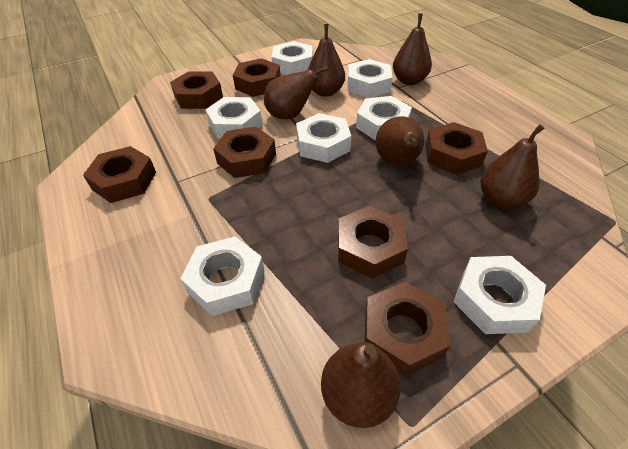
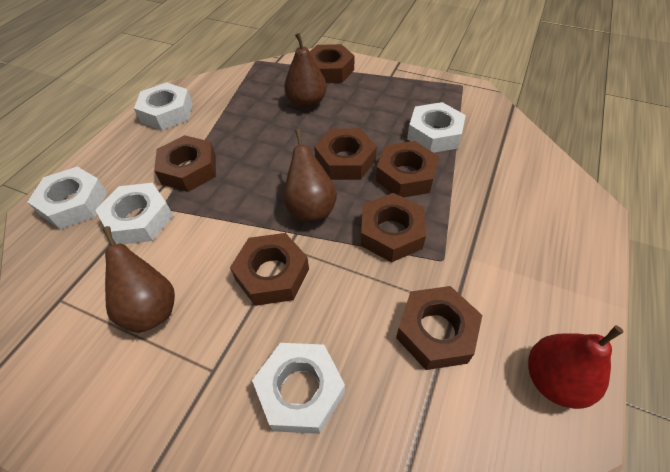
brown pear: [264,66,328,119] [308,24,345,97] [321,342,401,428] [376,116,424,165] [393,13,432,85] [480,124,545,209] = 6 -> [103,226,175,333] [283,129,337,222] [284,33,327,109] = 3
red pear: none = 0 -> [528,325,623,409] = 1
white nut: [181,237,264,316] [206,97,262,139] [271,41,313,75] [296,113,351,163] [348,59,393,98] [356,96,412,141] [453,256,546,334] = 7 -> [28,167,108,229] [95,183,173,244] [134,82,193,130] [252,343,345,434] [407,102,466,153] = 5

